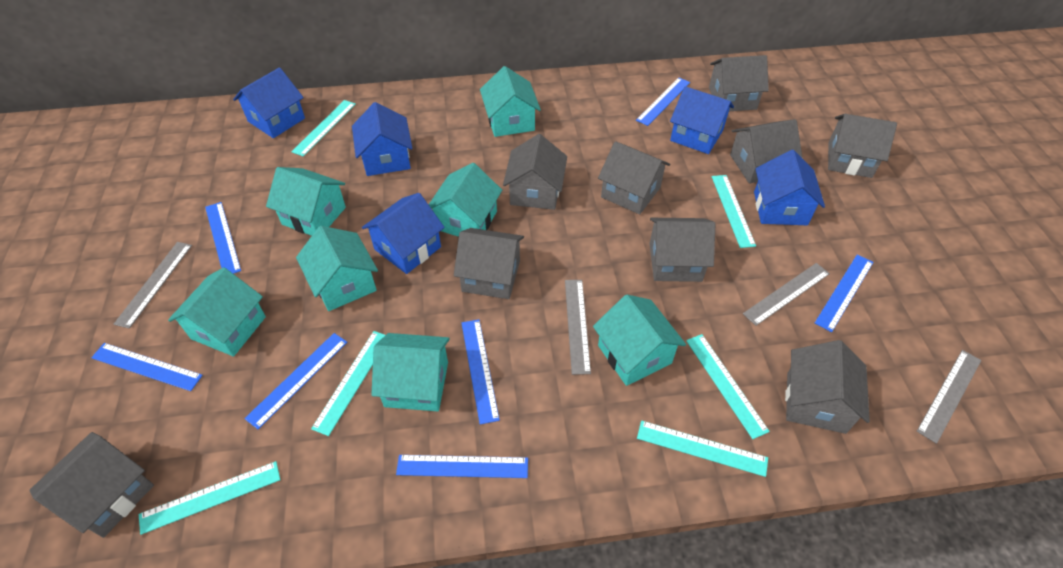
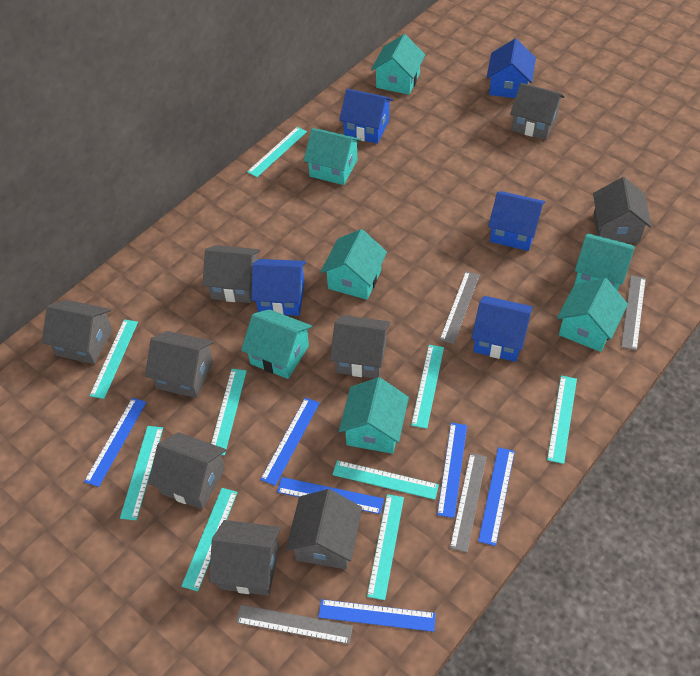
blue ruler: [91,343,203,391] [205,202,241,274] [244,333,347,429] [396,455,528,478] [462,319,500,424] [636,77,690,126] [815,254,873,332] = 7 -> [84,398,146,487] [260,398,320,486] [277,477,384,514] [318,599,436,632] [437,423,467,518] [478,447,515,546] = 6
turquoise ruler: [139,461,280,535] [291,100,356,157] [311,331,385,436] [637,420,768,477] [686,334,770,439] [712,175,756,248] = 6 -> [90,319,138,399] [120,426,163,520] [181,488,238,591] [211,369,247,455] [247,127,307,177] [332,460,439,500] [367,494,404,600] [411,345,444,429] [547,375,577,464] = 9

